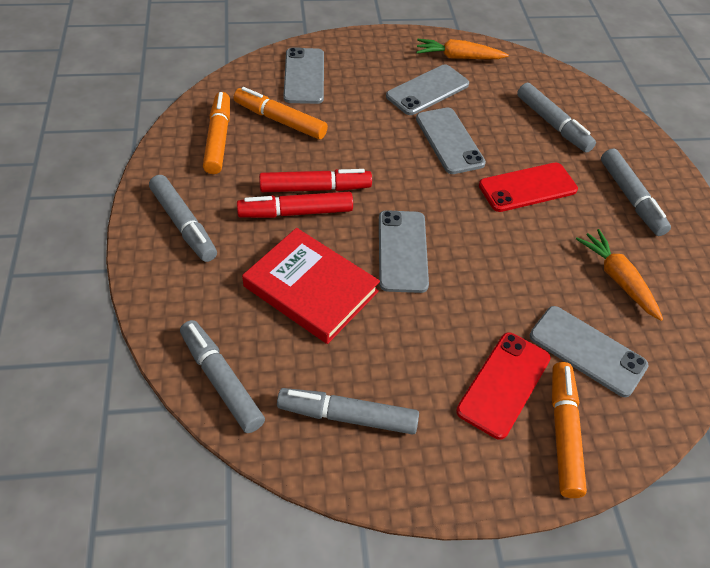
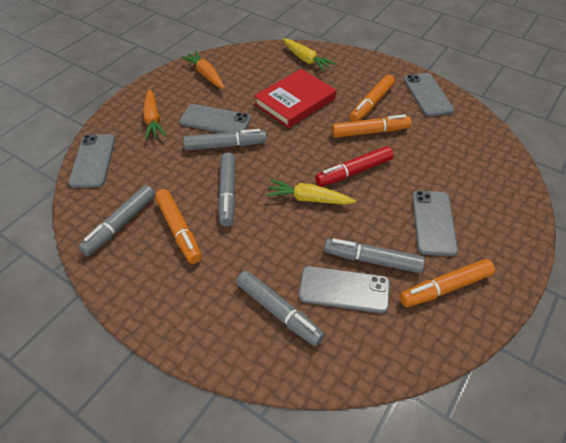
orange marker: [203,92,230,174] [234,87,328,139] [552,362,587,498] = 3 -> [155,189,202,264] [331,114,411,138] [349,74,395,122] [399,259,495,307] = 4
red marker: [237,192,353,218] [259,169,372,192] = 2 -> [315,146,394,187] = 1
red phone: [456,332,551,440] [479,163,578,212] = 2 -> none = 0
yellow carrot: none = 0 -> [266,179,356,205] [282,38,336,71] = 2

